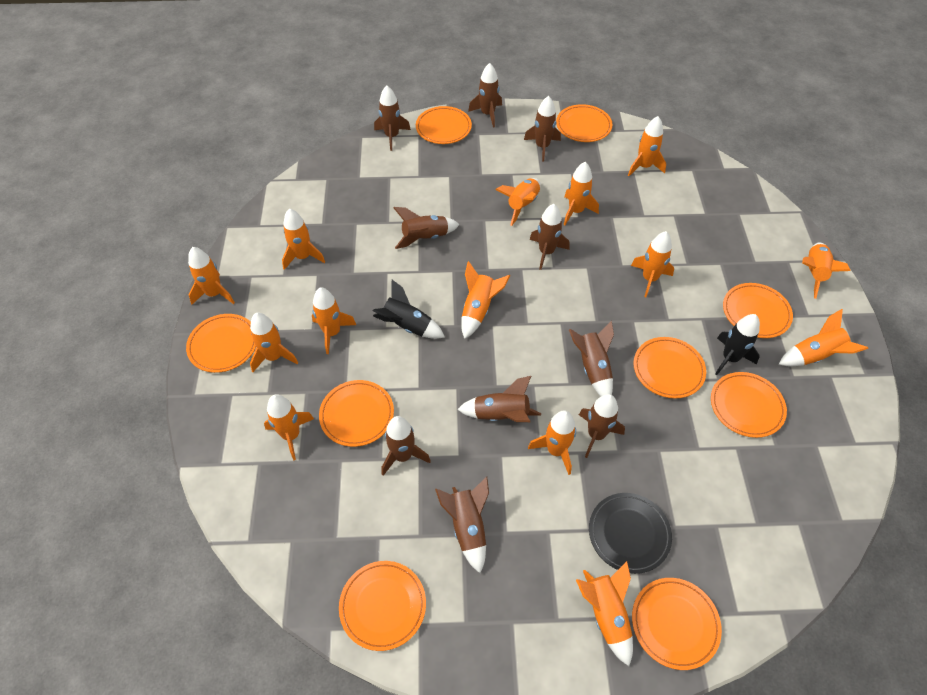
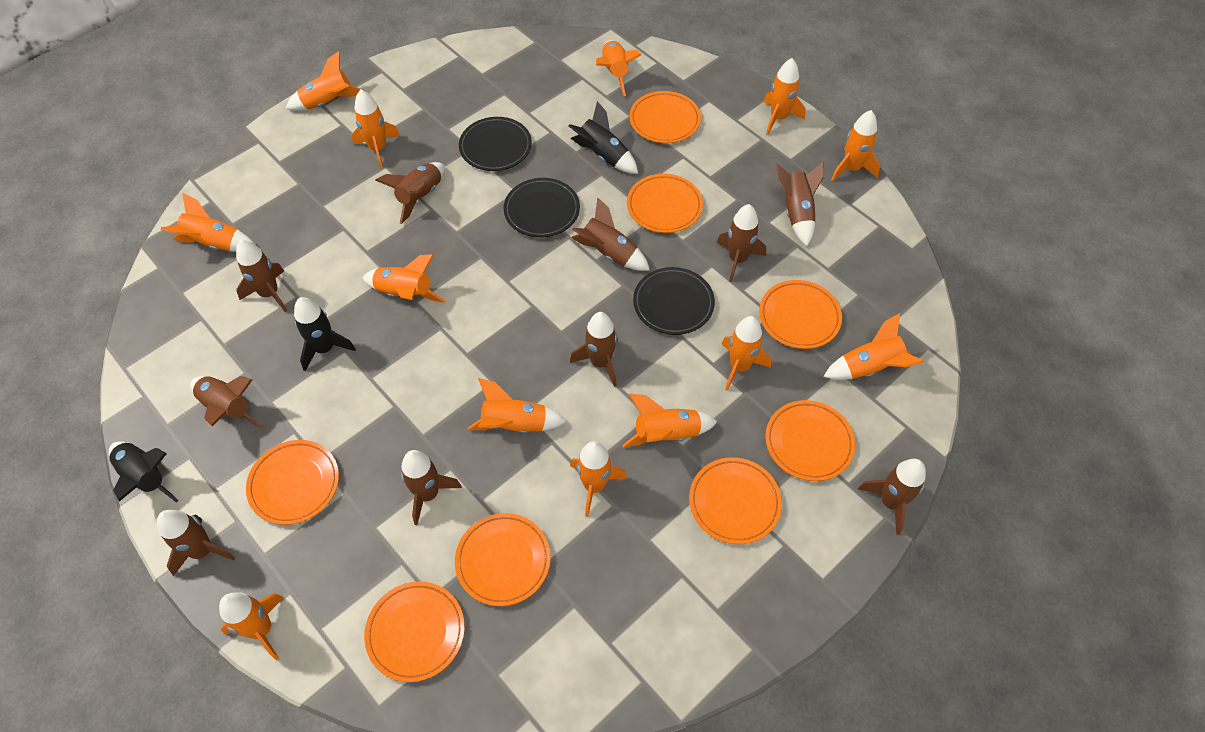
black plate: [589,493,672,574] = 1 -> [459,117,532,171] [504,178,580,237] [633,267,715,335] = 3
black rocket: [373,280,445,339] [715,314,760,375] = 2 -> [109,441,179,503] [294,297,356,371] [569,101,638,174] = 3
orange plate: [186,314,256,373] [319,380,394,447] [339,561,426,651] [416,106,472,144] [556,104,613,142] [632,578,722,670] [634,337,706,398] [711,372,787,438] [723,283,793,338] = 9 -> [246,440,339,525] [364,581,465,682] [455,513,551,606] [627,174,703,233] [629,91,701,143] [689,457,782,544] [759,280,842,349] [765,400,855,481] = 8
orange rocket: [188,247,235,305] [250,313,298,372] [264,394,314,461] [282,208,325,270] [312,287,356,354] [461,261,510,339] [495,178,541,226] [528,410,576,475] [564,162,599,225] [576,561,633,666] [628,116,666,176] [631,231,674,297] [779,309,868,366] [802,242,850,299] = 14 -> [161,193,254,252] [219,592,284,660] [286,51,365,111] [352,90,400,169] [362,254,445,303] [468,378,567,433] [570,441,627,517] [596,40,642,96] [622,394,717,447] [721,316,771,391] [764,58,806,135] [823,313,924,380] [831,110,880,182] = 13

